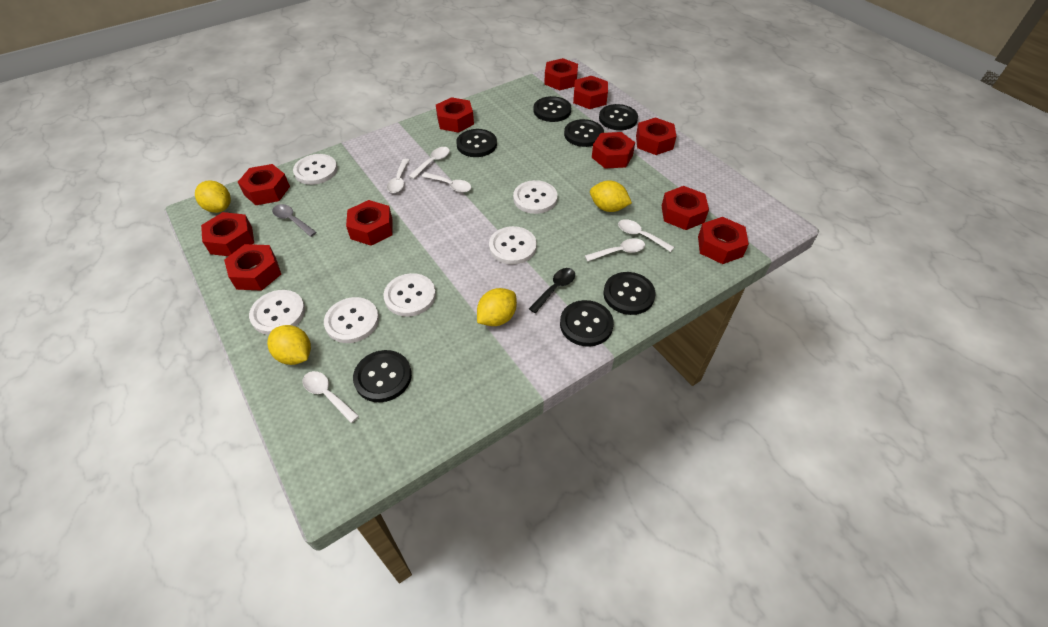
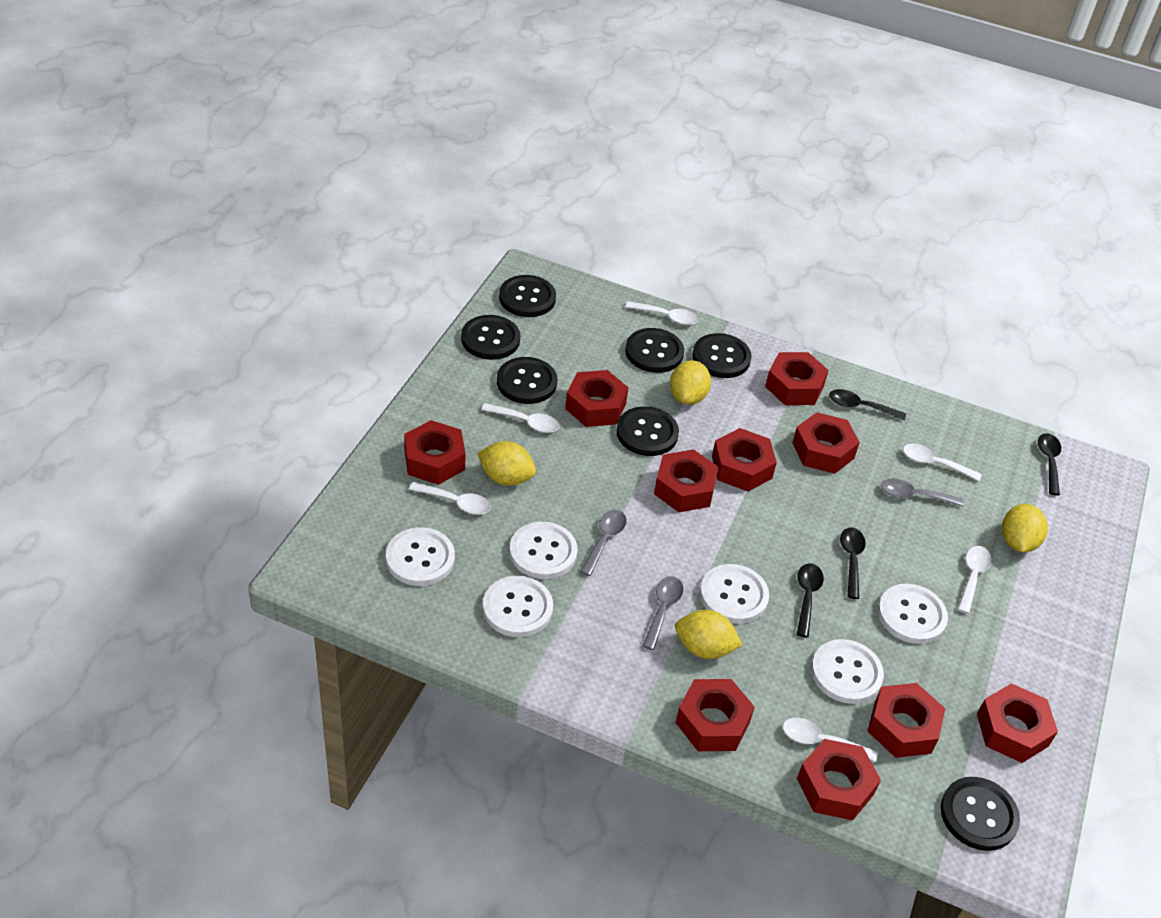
black spoon: [529,268,575,313] = 1 -> [797,563,824,637] [829,389,906,420] [840,528,866,599] [1038,433,1061,495] = 4
grey spoon: [272,204,317,237] = 1 -> [580,510,627,576] [643,576,683,650] [881,479,963,507] = 3
red nut: [201,212,254,256] [224,244,281,291] [238,164,290,205] [346,200,393,246] [436,97,474,133] [544,58,578,90] [573,76,608,109] [592,132,635,169] [636,117,677,155] [662,186,709,230] [698,217,749,264] = 11 -> [404,420,466,485] [565,370,629,427] [654,449,719,512] [675,679,755,751] [712,428,777,492] [765,352,829,405] [792,412,860,474] [797,739,881,820] [867,683,945,758] [977,683,1058,763] = 10

